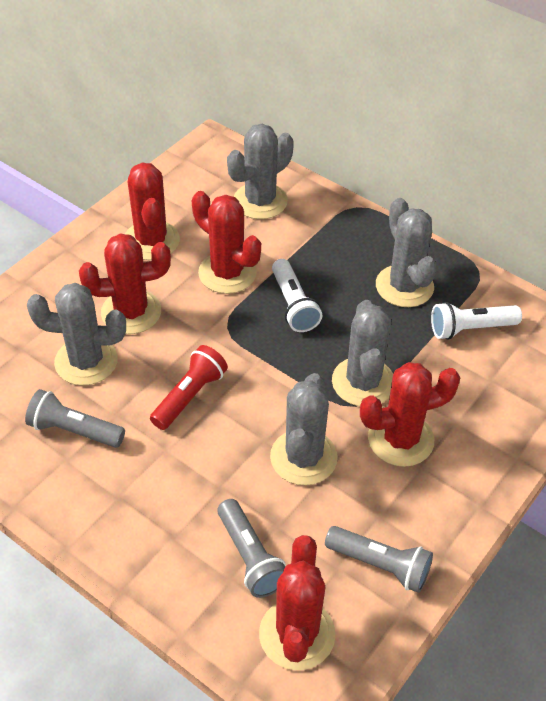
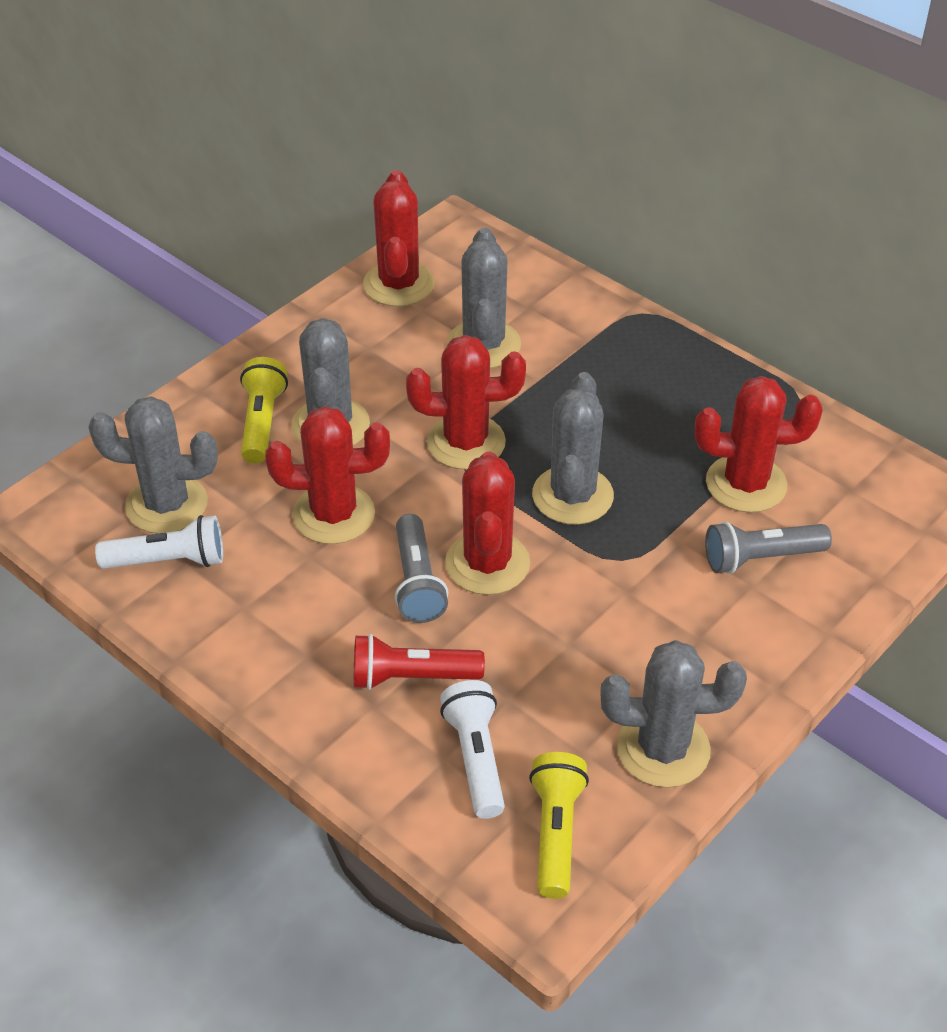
grey flashlight: [25,389,125,448] [217,499,286,598] [325,526,433,593] = 3 -> [395,514,448,623] [705,521,832,574] = 2
yellow flashlight: none = 0 -> [240,357,288,464] [529,752,589,899] = 2

